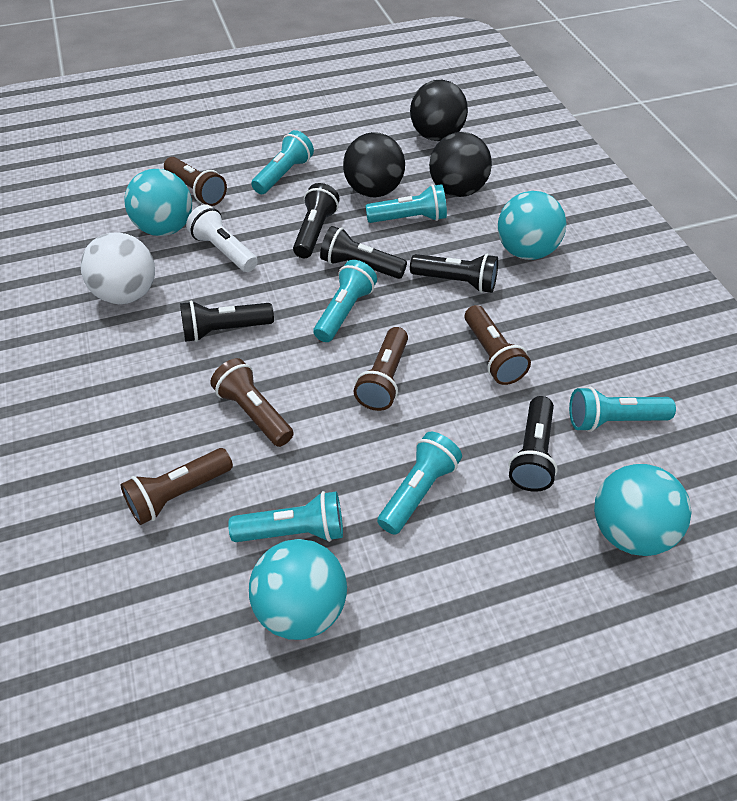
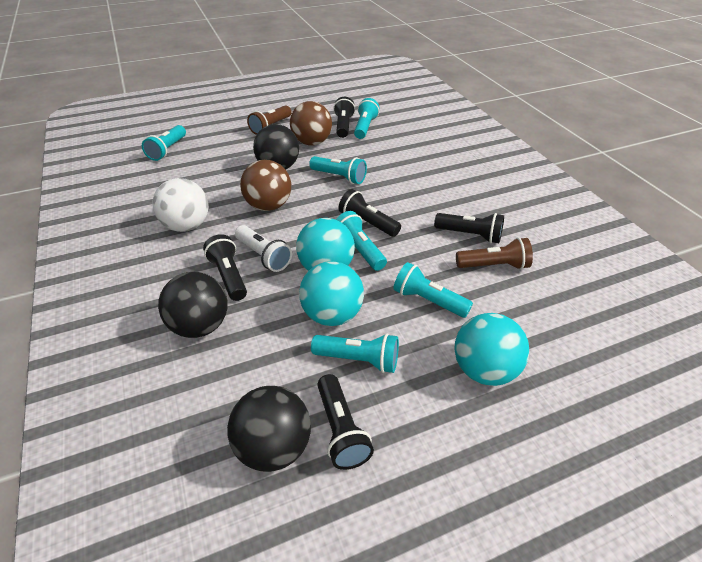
brown ball: none = 0 -> [240,160,291,211] [290,101,332,145] = 2
brown flashlight: [120,448,233,525] [164,157,227,206] [210,358,294,447] [354,327,408,411] [465,305,531,385] = 5 -> [247,105,291,135] [456,237,533,270] = 2
turquoise ball: [124,169,192,236] [249,539,347,640] [498,191,566,260] [594,464,692,556] = 4 -> [296,218,355,271] [299,261,364,326] [454,313,529,386] = 3

